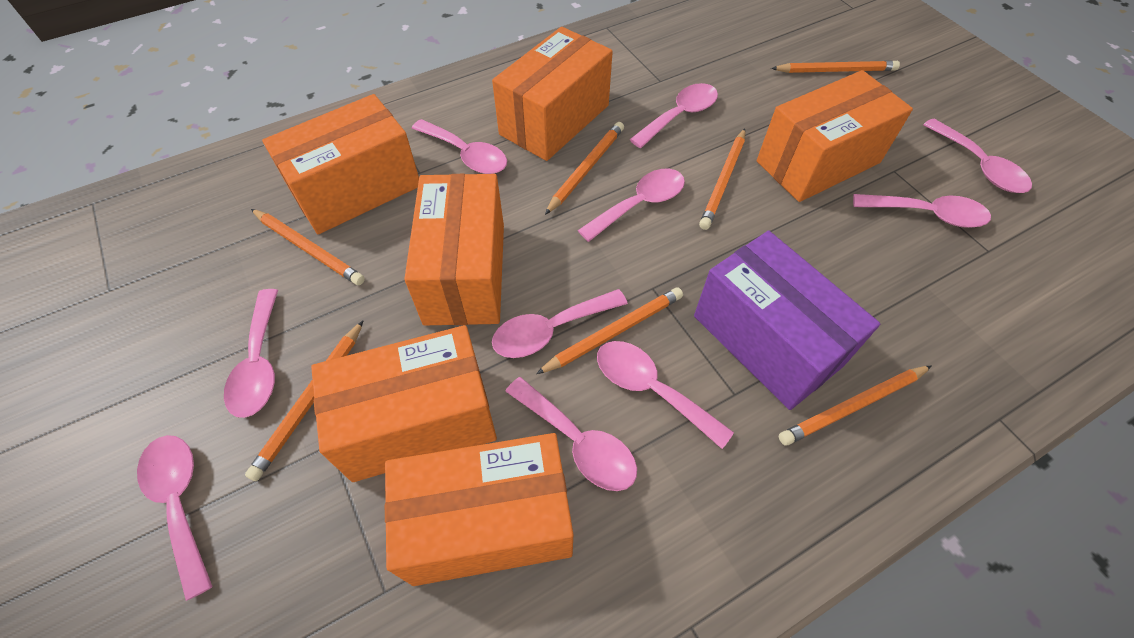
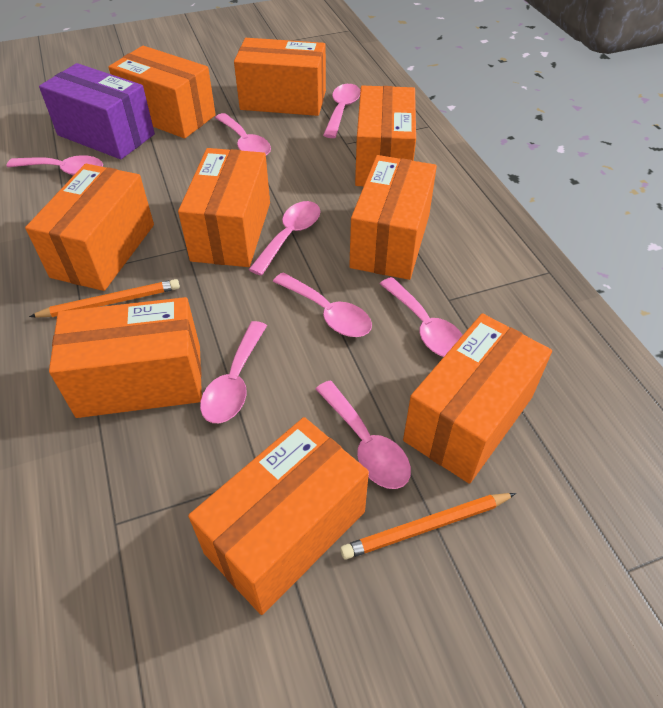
orange box: [262,94,419,234] [311,325,497,482] [385,433,573,586] [404,174,504,325] [492,27,613,161] [757,70,913,202] = 6 -> [25,164,154,291] [49,297,202,418] [108,46,216,139] [178,148,270,267] [188,417,369,615] [234,38,326,116] [349,155,437,280] [355,86,416,186] [403,313,552,484] = 9
orange pencil: [245,320,364,481] [251,209,365,285] [536,287,683,374] [545,122,624,215] [699,128,745,230] [771,60,900,73] [779,365,932,446] = 7 -> [29,279,180,317] [340,493,516,560] = 2
pink spoon: [137,435,213,601] [224,289,278,418] [412,119,507,174] [492,289,628,358] [505,377,637,491] [578,169,685,242] [597,341,734,449] [629,83,718,148] [853,194,991,228] [923,119,1032,193] = 10 -> [7,155,103,176] [200,321,267,423] [215,113,271,155] [249,201,320,276] [273,272,372,337] [316,381,411,489] [323,84,360,138] [380,277,462,357] = 8

